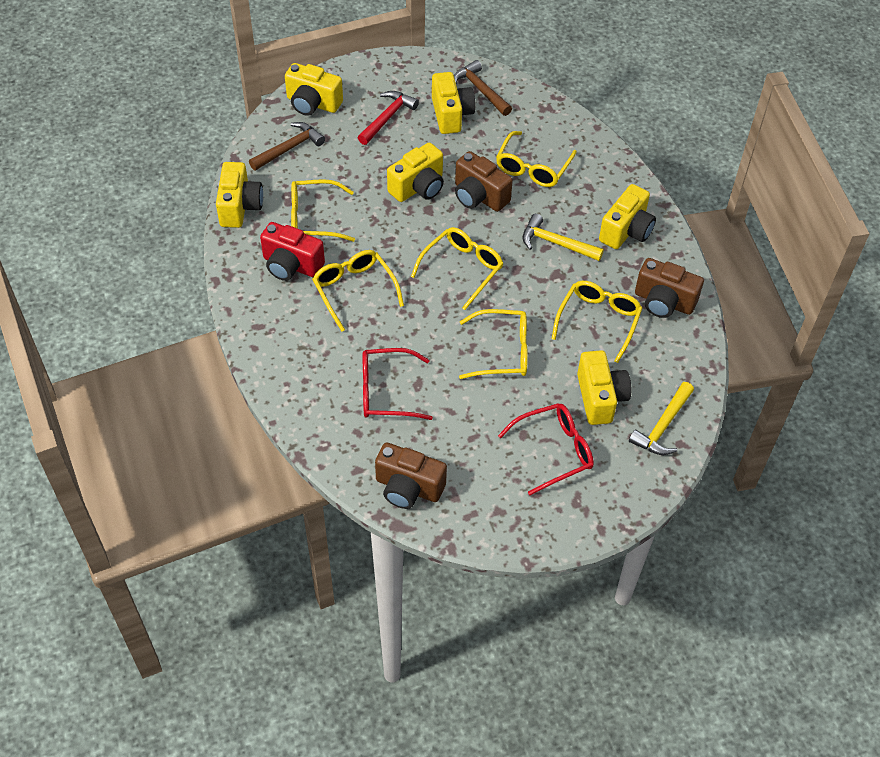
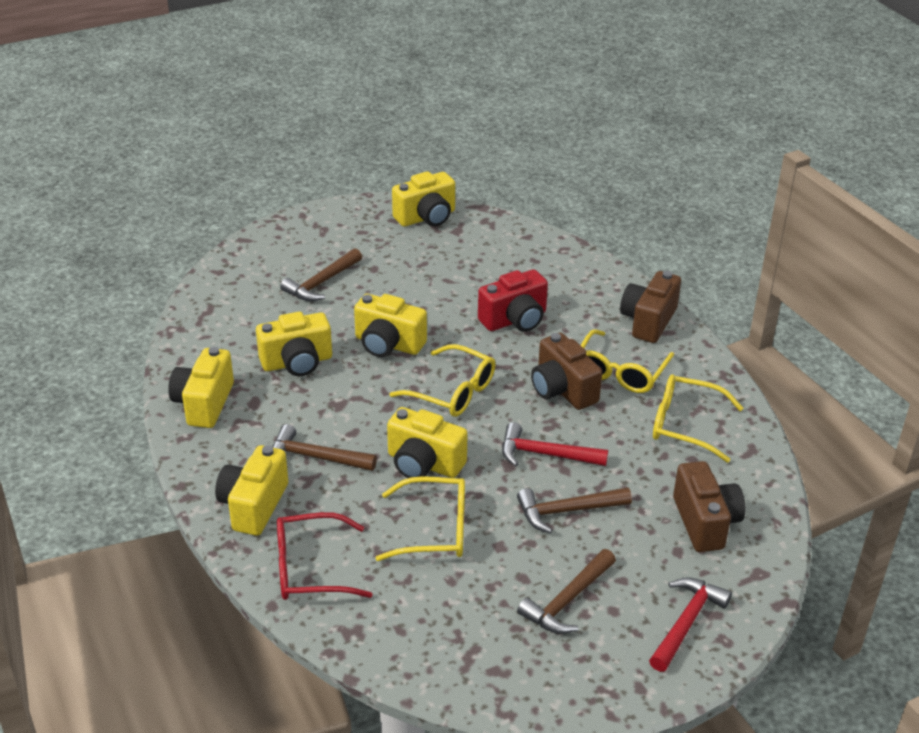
brown hammer: [249,122,325,171] [454,60,512,116] = 2 -> [272,424,377,471] [280,248,362,301] [517,487,632,533] [517,549,616,634] = 4
red glasses: [362,348,433,420] [498,403,594,495] = 2 -> [277,512,373,600] = 1
red hammer: [358,91,419,145] = 1 -> [502,422,608,466] [649,577,732,672] = 2
yellow glasses: [291,179,355,242] [312,250,404,332] [411,227,503,310] [459,309,528,379] [496,131,577,187] [552,281,643,363] = 6 -> [375,476,465,561] [389,344,496,417] [581,329,674,393] [653,374,743,462] = 4
yellow hammer: [523,214,604,261] [629,382,694,455] = 2 -> none = 0

